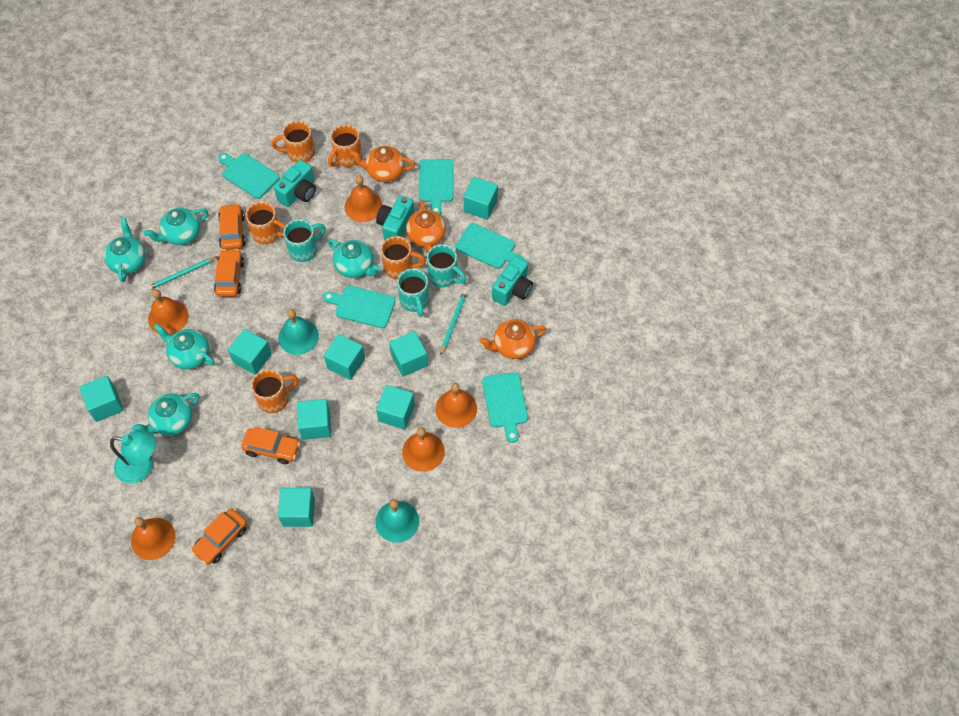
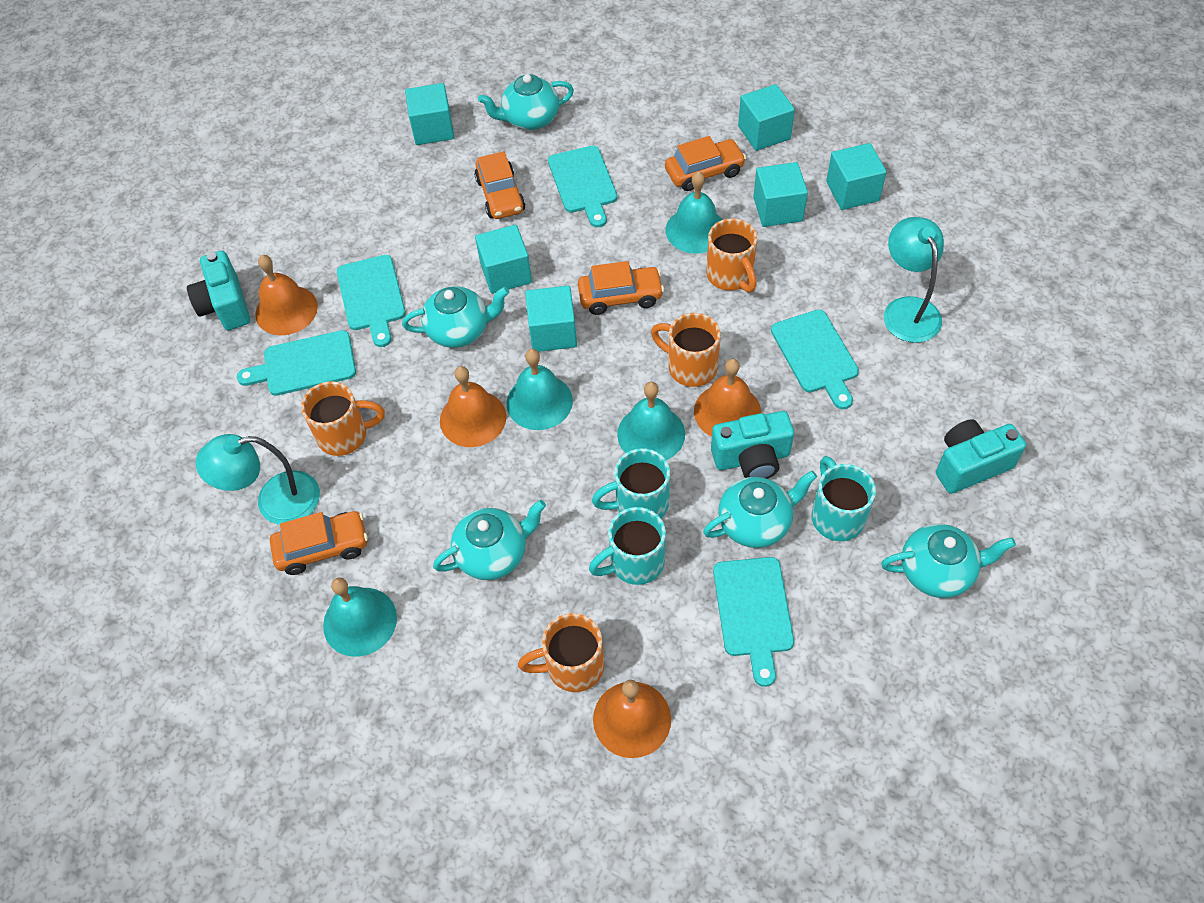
orange bell: [131,517,175,560] [148,289,188,335] [345,176,383,222] [402,427,445,472] [435,383,477,428] = 5 -> [255,255,318,335] [440,366,506,447] [593,680,671,758] [694,359,761,437] = 4
orange mug: [246,202,286,244] [251,370,299,413] [271,121,315,163] [328,124,362,167] [381,236,426,279] = 5 -> [301,381,385,456] [518,613,604,692] [651,313,721,387] [706,218,757,292] = 4
orange teapot: [350,146,415,182] [406,200,446,253] [479,319,546,359] = 3 -> none = 0
turquoise bell: [278,309,319,355] [375,499,419,543] = 2 -> [323,577,397,657] [506,349,573,430] [617,382,685,460] [665,171,722,254] = 4
turquoise cube: [79,376,124,422] [228,329,272,375] [278,488,315,527] [297,399,331,440] [324,334,365,380] [376,385,415,429] [389,331,428,377] [464,177,498,220] = 8 -> [405,83,454,145] [475,225,532,294] [525,286,577,352] [738,84,795,151] [753,162,808,227] [826,143,887,210] = 6
turquoise lamp: [110,431,156,483] = 1 -> [196,434,320,525] [884,217,944,343] = 2
turquoise pencil: [148,257,217,290] [441,291,467,355] = 2 -> none = 0

